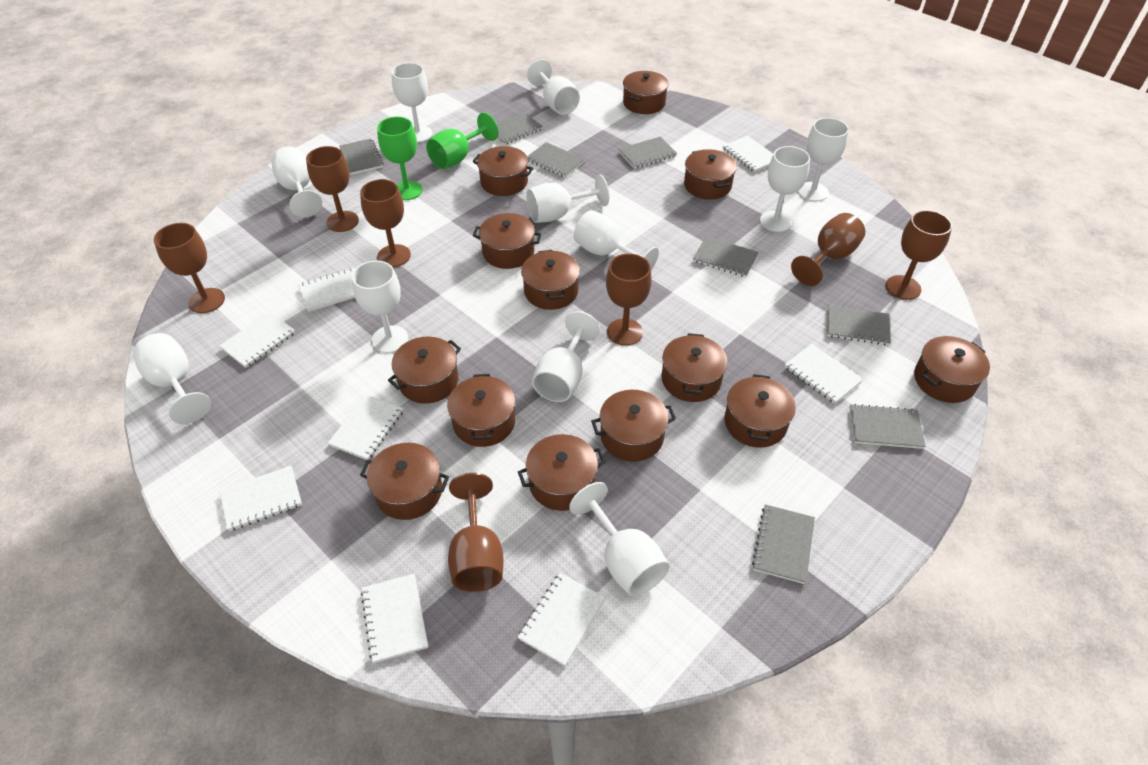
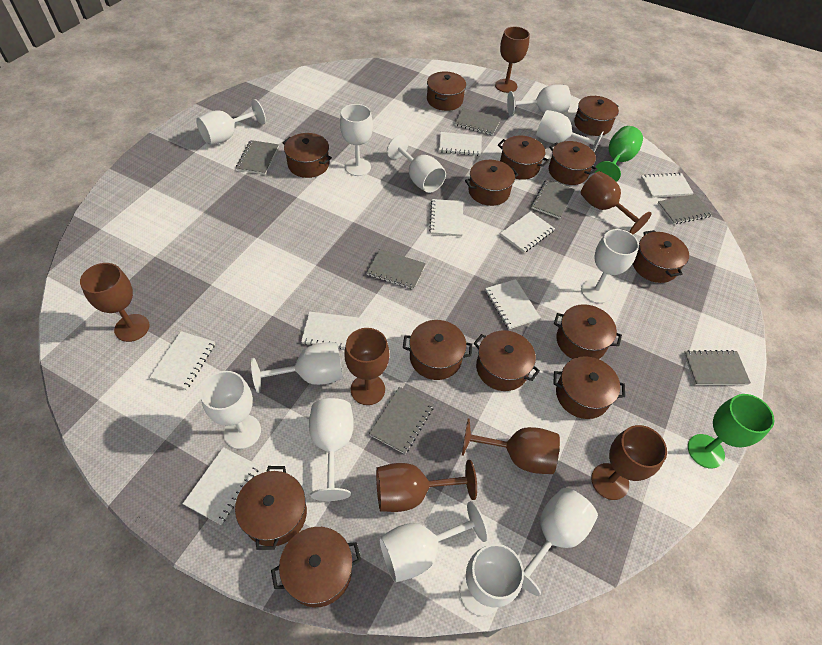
grey notebook: [339,139,384,175] [497,112,543,145] [527,142,585,177] [618,137,677,169] [693,236,758,277] [752,504,815,584] [827,305,891,345] [850,404,926,449] = 8 -> [236,140,279,175] [367,249,426,290] [369,387,434,454] [455,108,501,135] [531,179,575,219] [657,194,713,224] [684,350,751,385] = 7
white goblet: [133,333,211,424] [271,146,322,217] [352,261,408,353] [391,63,432,142] [526,175,609,223] [527,60,580,115] [532,311,600,402] [569,482,669,596] [574,210,659,270] [760,146,810,232] [798,118,849,202] = 11 -> [196,99,266,145] [200,371,261,449] [251,342,343,393] [309,398,353,501] [340,104,373,176] [379,501,488,582] [387,135,446,193] [460,544,524,616] [507,84,571,116] [522,488,598,596] [536,110,604,153] [581,229,639,304] = 12

